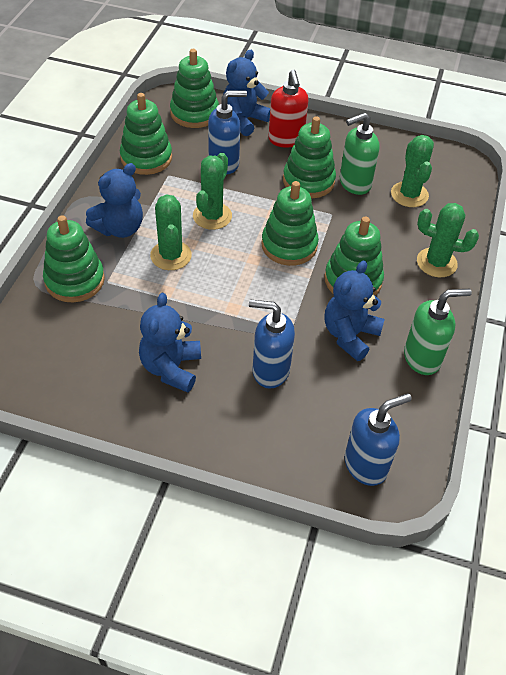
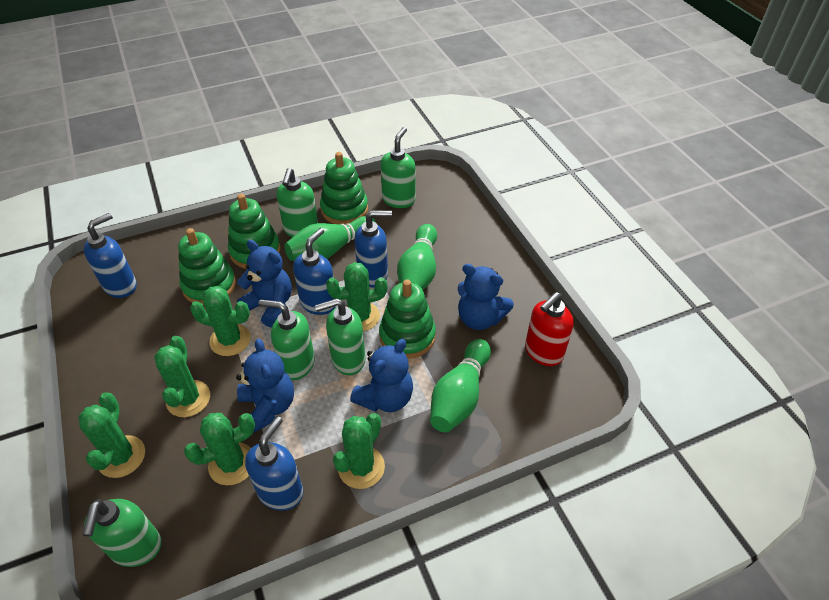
blue soap dispenser: [208,91,247,174] [249,299,295,389] [345,393,412,486] = 3 -> [83,213,137,298] [245,416,303,511] [293,228,336,315] [355,210,392,287] = 4
green bowling pin: none = 0 -> [285,216,376,261] [397,224,437,290] [430,339,491,433] = 3
green cactus: [150,194,192,270] [193,153,232,230] [391,135,434,207] [417,203,479,277] = 4 -> [78,393,145,478] [154,336,210,417] [184,413,255,485] [190,286,251,356] [326,262,387,331] [333,413,385,489] = 6
green soap dispenser: [340,112,380,195] [404,289,472,375] = 2 -> [83,499,162,567] [259,300,315,380] [276,168,318,237] [315,298,365,375] [381,127,415,208] = 5
green stacking toy: [43,215,105,303] [120,93,172,175] [170,49,219,128] [261,181,319,266] [283,116,336,198] [324,217,384,295] = 6 -> [178,228,236,305] [228,194,281,269] [320,152,368,225] [379,279,436,359] = 4

